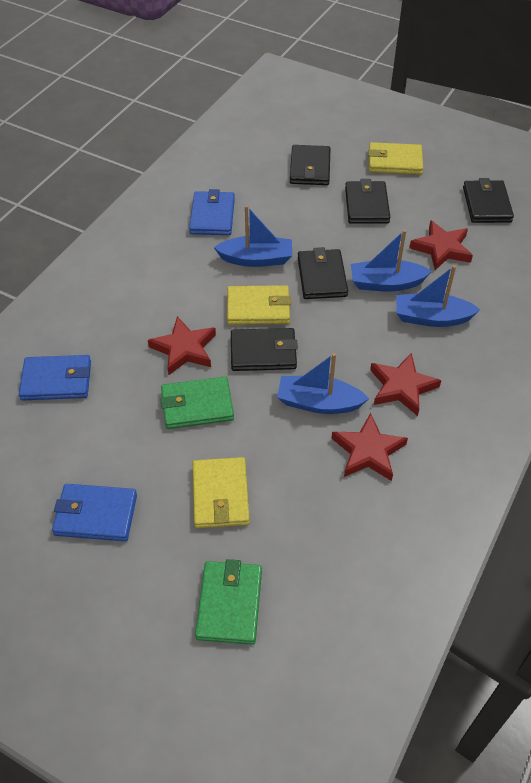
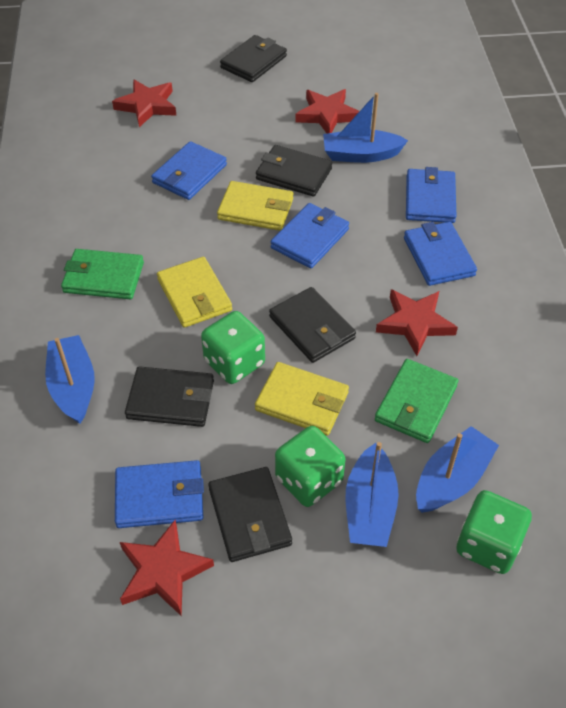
blue wallet: [19,355,91,400] [52,484,137,541] [189,189,235,235] = 3 -> [115,460,204,528] [151,141,227,200] [271,203,349,268] [404,222,477,286] [406,167,456,223] = 5
green dice: none = 0 -> [201,311,265,384] [275,426,346,507] [456,490,532,574] = 3

